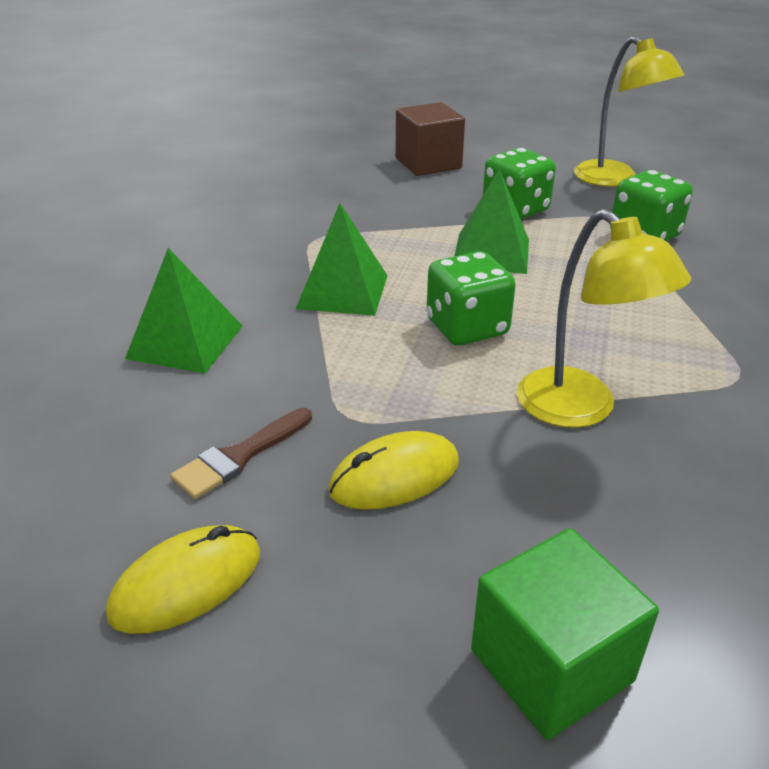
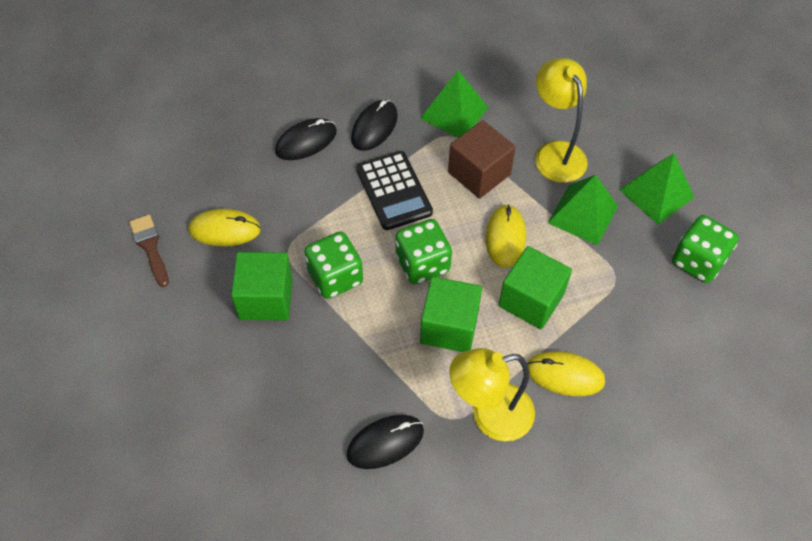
black calculator: none = 0 -> [356,151,433,230] = 1
black mouse: none = 0 -> [275,118,337,160] [346,415,424,469] [351,100,398,151] = 3
green cube: [471,528,659,740] = 1 -> [231,252,293,321] [420,277,482,352] [499,246,572,329] = 3
yellow mouse: [106,525,260,634] [328,431,459,510] = 2 -> [188,209,261,246] [485,204,526,268] [527,351,605,396] = 3

